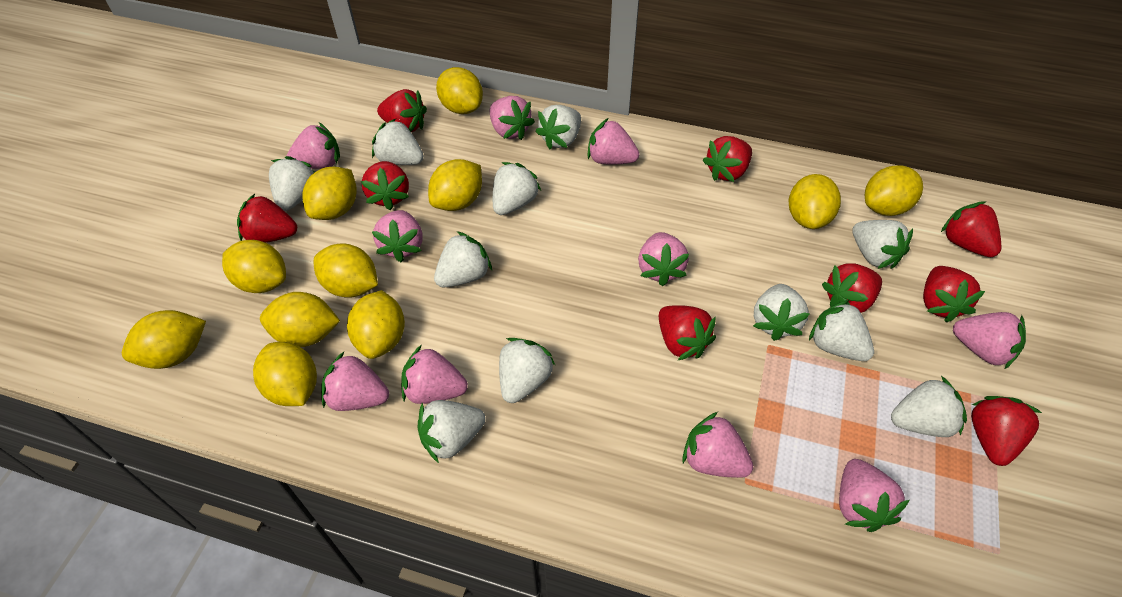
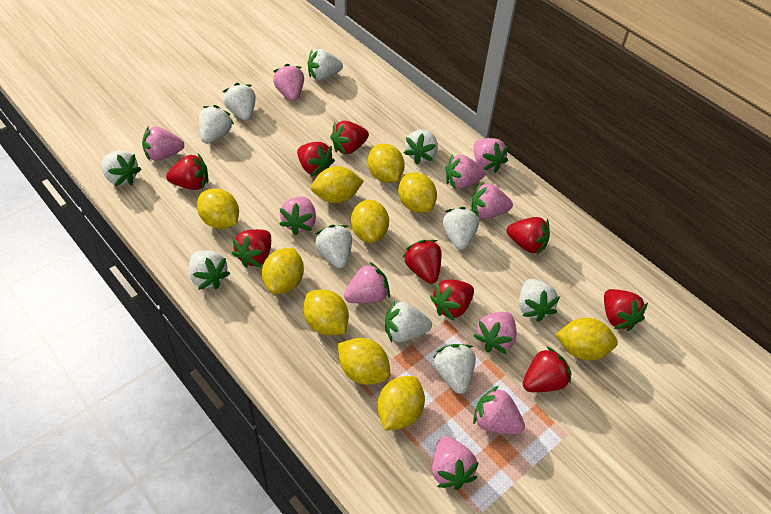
yellow lemon: [122,310,206,369] [222,240,286,293] [253,342,317,406] [260,292,340,347] [302,167,357,220] [314,243,378,298] [347,290,405,359] [428,159,482,211] [436,67,483,114] [789,174,841,229] [865,166,923,216] = 11 -> [197,188,239,229] [262,248,304,294] [303,289,349,335] [311,166,364,203] [338,338,390,385] [351,200,389,243] [368,144,405,183] [377,376,425,431] [398,172,437,213] [556,318,618,361] = 10

